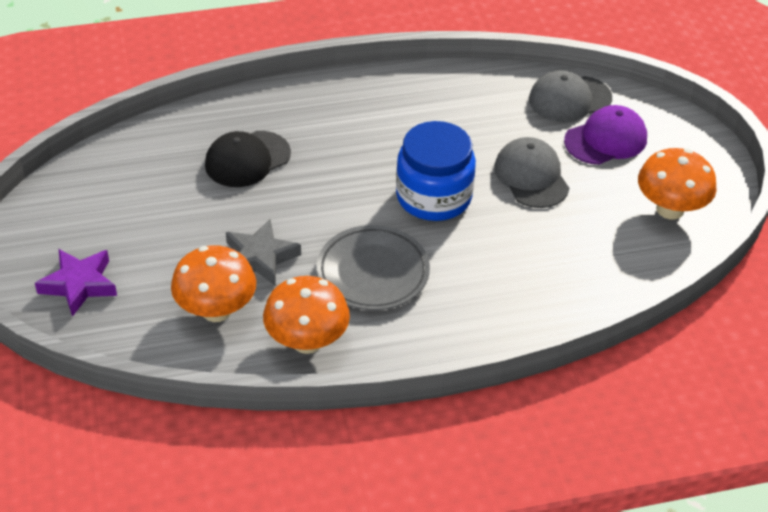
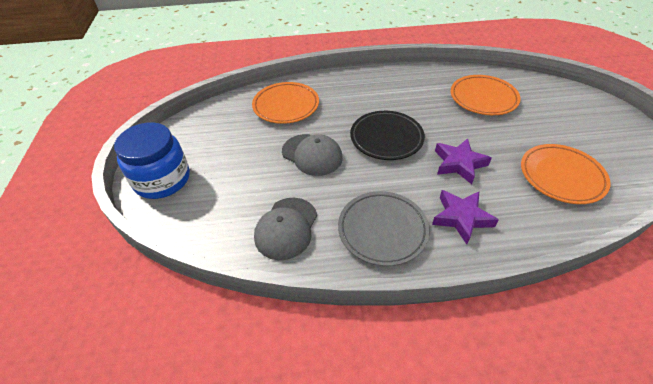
black cap: [205,131,291,187] = 1 -> none = 0
black plate: none = 0 -> [350,111,425,160] = 1
grey star: [226,219,301,286] = 1 -> none = 0
orange mushroom: [171,245,256,322] [263,276,350,354] [638,148,717,220] = 3 -> none = 0
orange plate: none = 0 -> [252,82,319,124] [451,75,520,115] [521,144,610,204] = 3
purple cap: [564,105,647,165] = 1 -> none = 0
purple star: [35,249,117,317] = 1 -> [432,190,499,244] [435,138,492,184] = 2

